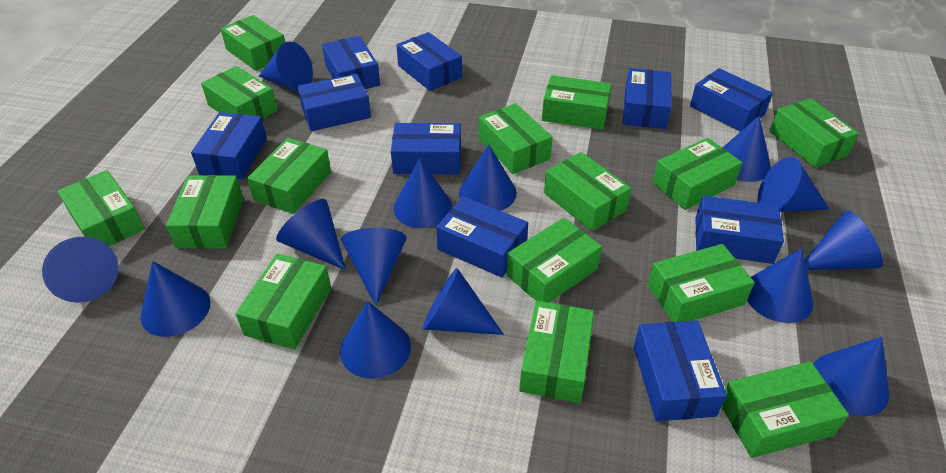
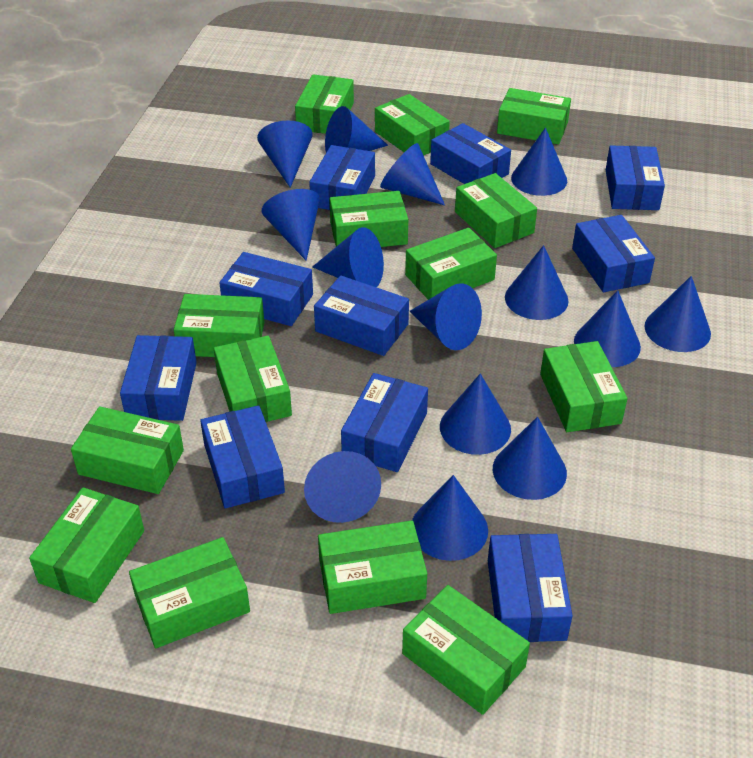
green box: [57,170,145,246] [166,175,243,249] [201,66,278,119] [220,15,285,71] [236,254,331,349] [247,138,331,214] [478,103,553,174] [507,218,602,303] [519,301,594,403] [542,75,612,130] [544,152,631,231] [648,244,755,322] [652,138,743,210] [722,361,849,458] [769,98,859,168] = 15 -> [29,487,144,603] [71,406,184,494] [129,537,250,648] [174,294,265,357] [214,336,292,422] [295,74,354,134] [318,521,427,614] [330,191,408,247] [375,94,450,156] [402,585,530,715] [405,228,497,300] [455,173,537,248] [497,88,571,144] [540,341,627,432] = 14

